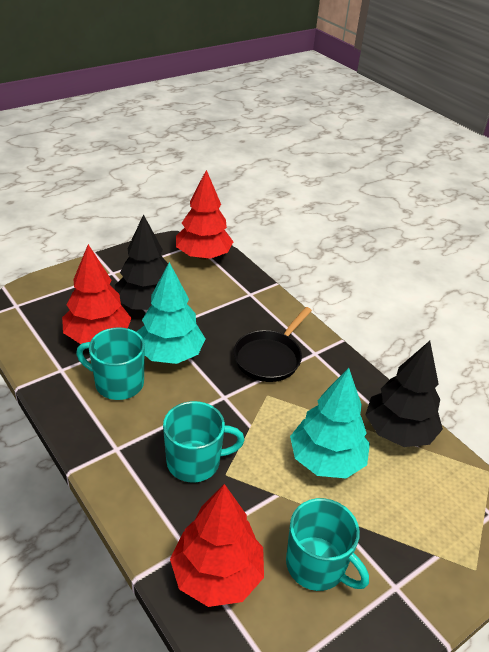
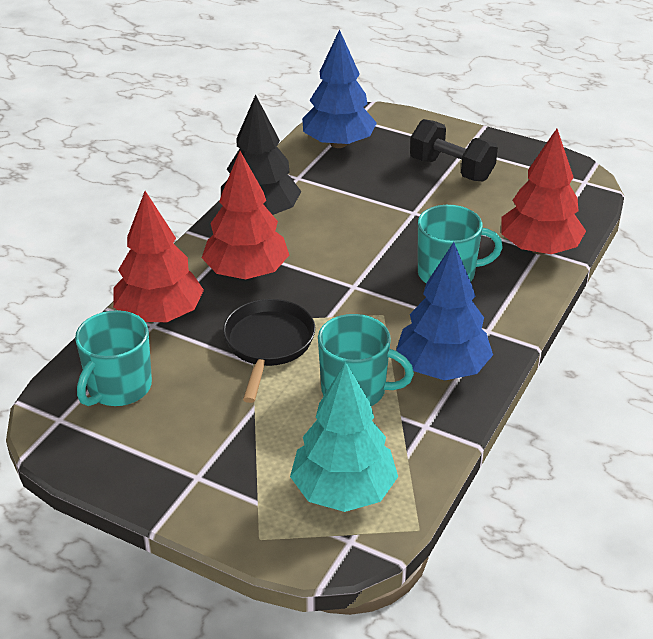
black dumbbell: none = 0 -> [410,119,498,181] = 1
black tree: [115,214,168,310] [366,341,443,447] = 2 -> [221,95,301,215] = 1
blue tree: none = 0 -> [302,29,377,148] [396,242,493,380] = 2
turquoise tree: [137,262,205,364] [290,368,370,478] = 2 -> [290,362,398,512] = 1

